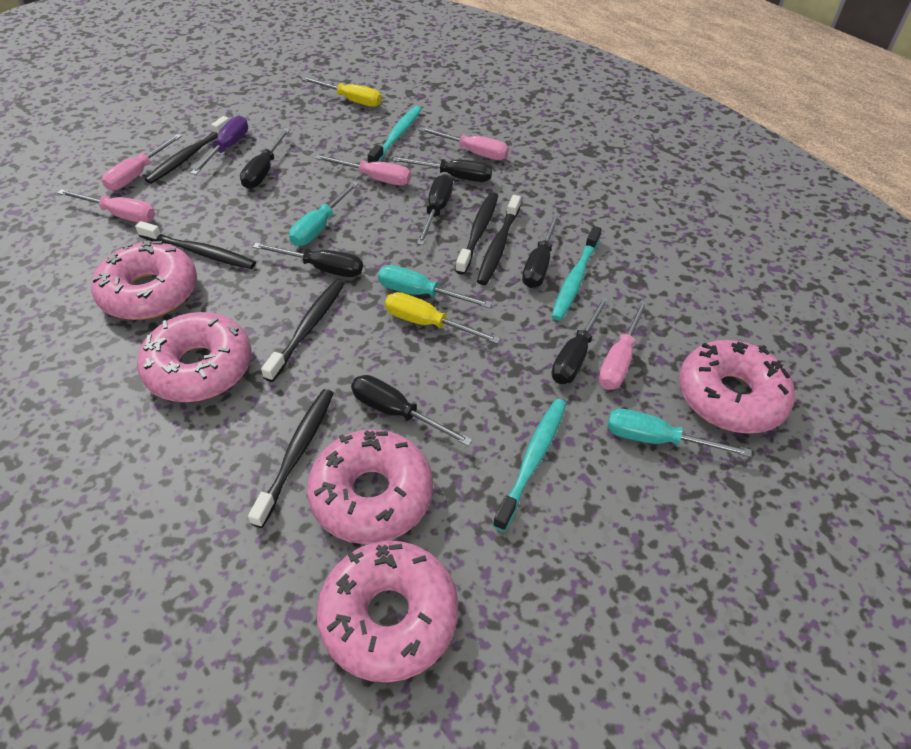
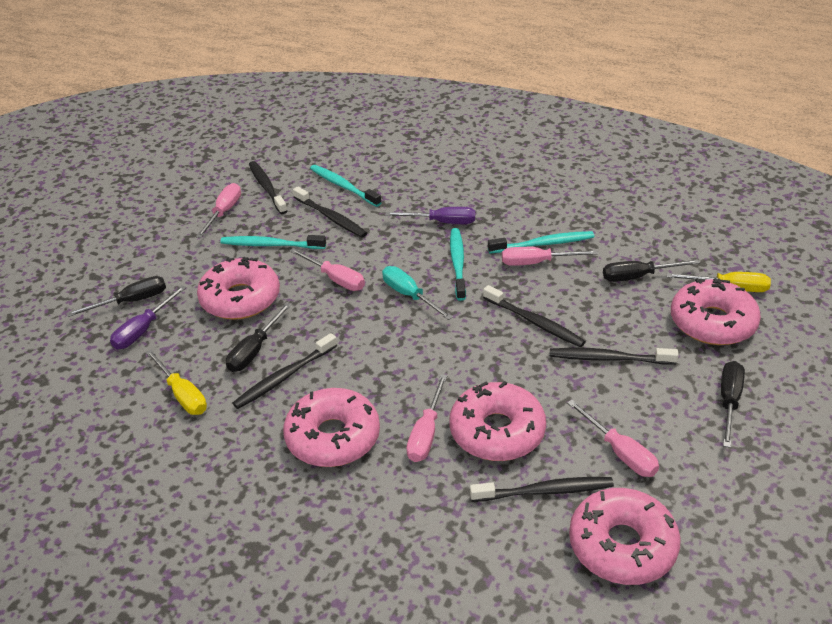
black screwdriver: [240,128,290,189] [253,243,363,277] [351,375,473,446] [393,157,492,182] [417,174,453,245] [522,213,561,288] [552,297,609,384] = 7 -> [66,276,166,317] [226,303,291,372] [603,259,700,282] [721,361,745,448] = 4
purple screwdriver: [191,116,248,175] = 1 -> [110,285,186,349] [385,207,475,224] = 2
turquoise screwdriver: [289,181,359,246] [378,265,492,308] [607,409,752,457] = 3 -> [382,266,453,320] = 1
turquoise toothbrush: [368,106,422,163] [493,399,566,532] [551,226,602,321] = 3 -> [220,235,326,249] [310,165,382,207] [450,228,466,301] [488,231,594,254] = 4

